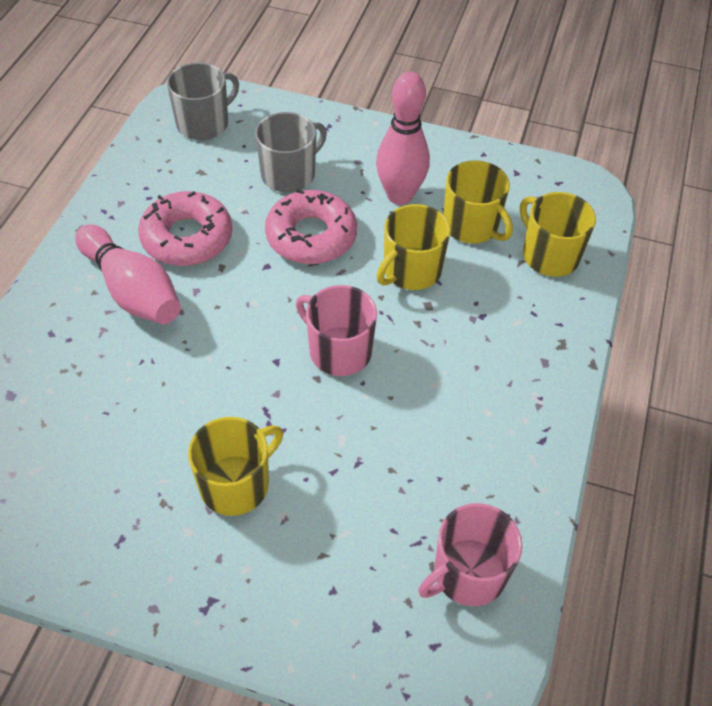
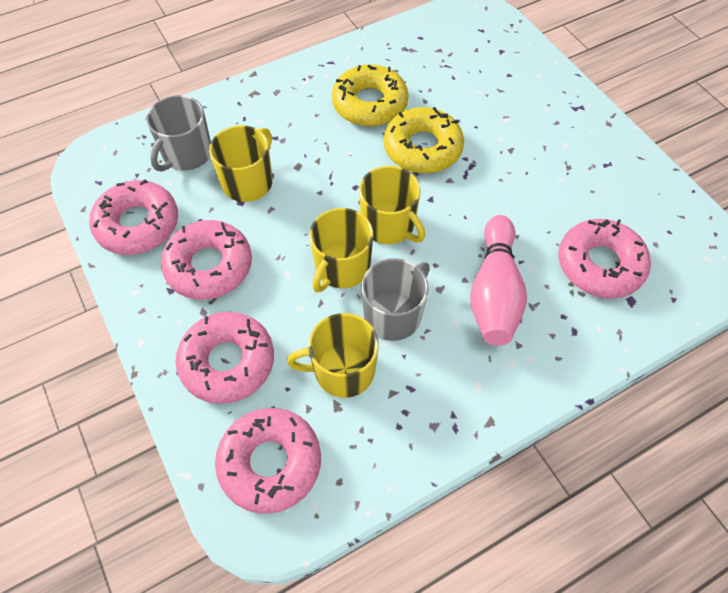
pink bowling pin: [75,224,181,324] [376,72,430,205] = 2 -> [470,215,527,346] = 1
pink donut: [138,191,232,266] [265,189,357,264] = 2 -> [90,179,178,255] [161,220,252,300] [176,312,274,404] [215,408,321,514] [558,219,651,298] = 5
pink mug: [296,285,377,376] [418,503,523,606] = 2 -> none = 0
yellow donut: none = 0 -> [332,64,409,126] [384,107,464,174] = 2

